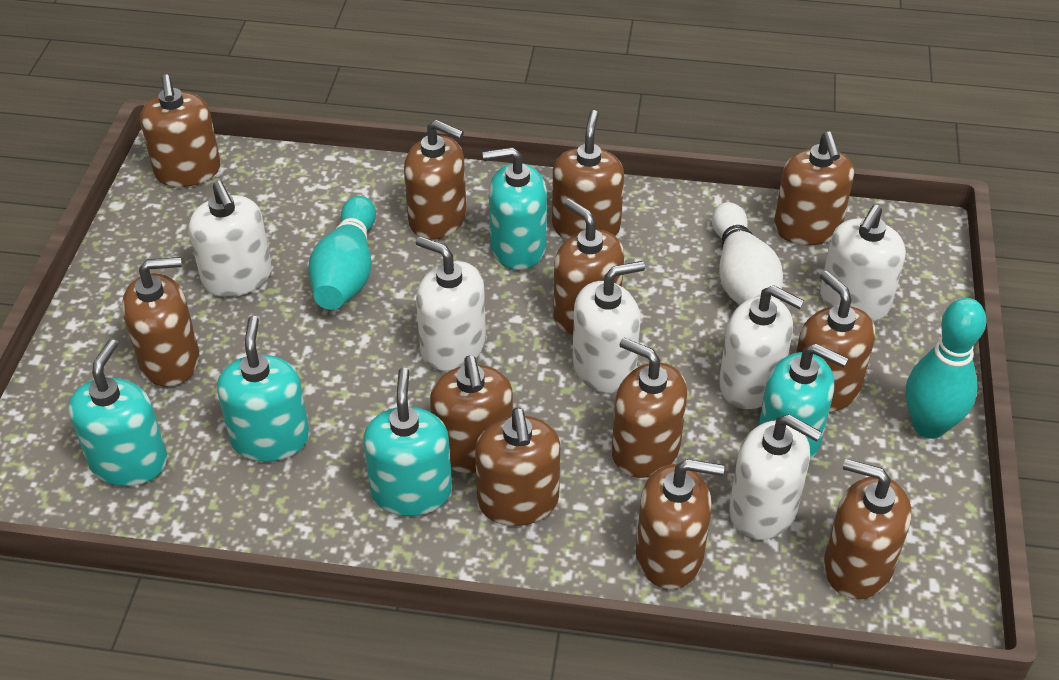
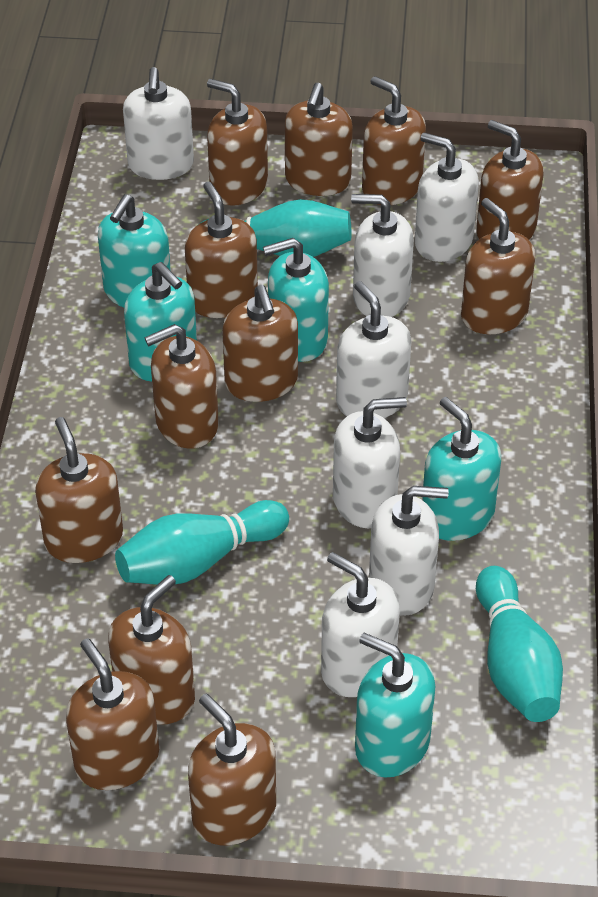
turquoise bowling pin: [308,196,376,310] [906,298,987,439] = 2 -> [115,500,289,585] [199,199,351,257] [476,566,563,722] = 3
white bowling pin: [712,202,783,305] = 1 -> none = 0
white soap dispenser: [188,181,272,297] [416,236,486,371] [572,261,645,394] [719,285,804,409] [729,414,822,540] [820,204,906,321] = 6 -> [123,67,194,180] [321,552,400,697] [333,397,407,528] [336,281,411,418] [351,194,414,317] [369,486,449,616] [415,133,479,262] = 7

